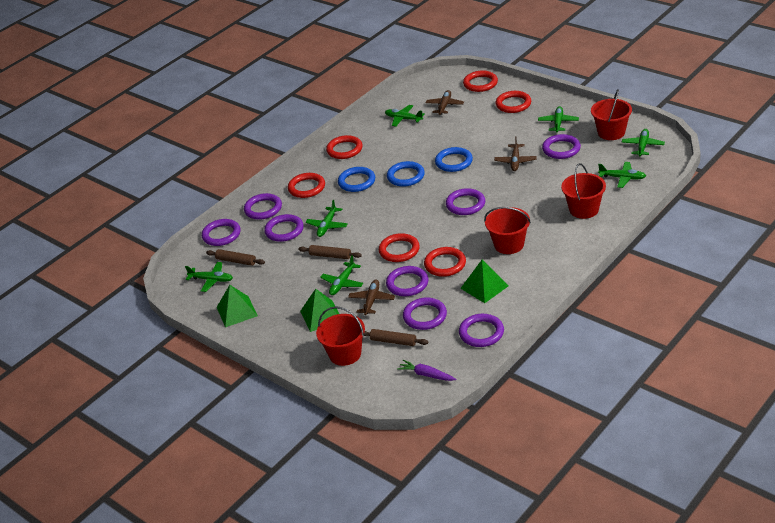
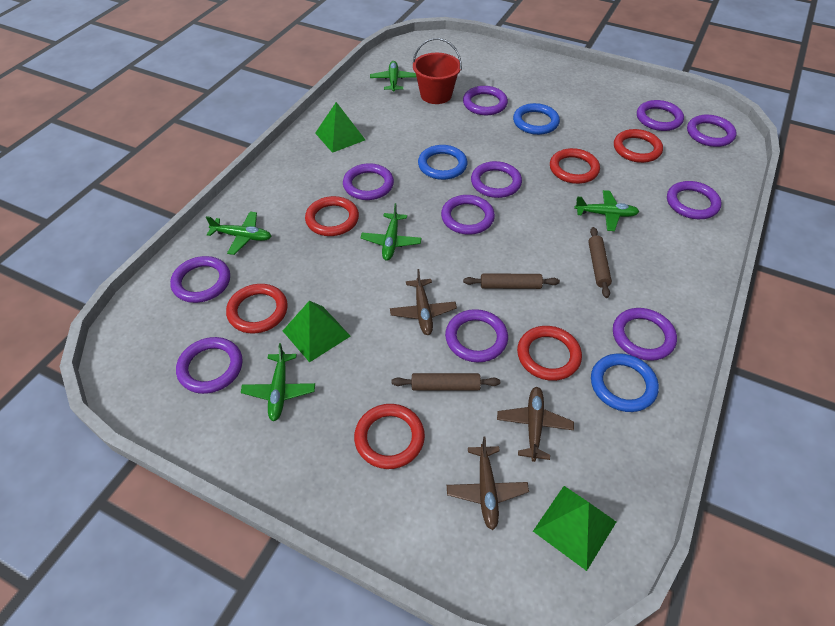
green plane: [185,262,233,292] [306,200,348,237] [320,255,363,295] [385,105,425,127] [538,106,579,132] [598,162,646,188] [622,129,665,156] = 7 -> [206,212,272,255] [241,343,315,421] [360,203,422,261] [370,61,416,92] [574,190,639,231] = 5
purple carrot: [397,360,456,381] = 1 -> none = 0
purple ring: [202,219,240,246] [244,193,282,220] [264,214,304,242] [386,266,428,296] [403,297,447,330] [446,188,485,215] [459,314,504,347] [542,134,581,159] = 8 -> [170,256,230,303] [176,337,243,394] [343,163,394,200] [441,195,495,235] [445,309,508,362] [463,86,508,115] [471,161,522,198] [613,308,677,361] [637,100,684,131] [667,181,721,219] [687,115,737,147] = 11
red bucket: [316,306,365,366] [484,207,531,254] [561,163,606,219] [591,89,632,140] = 4 -> [413,38,462,104] = 1

